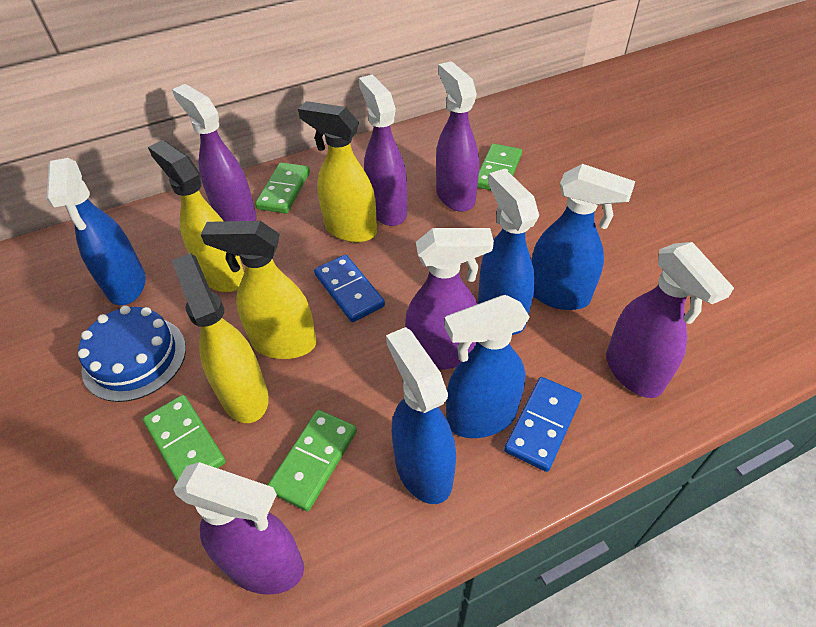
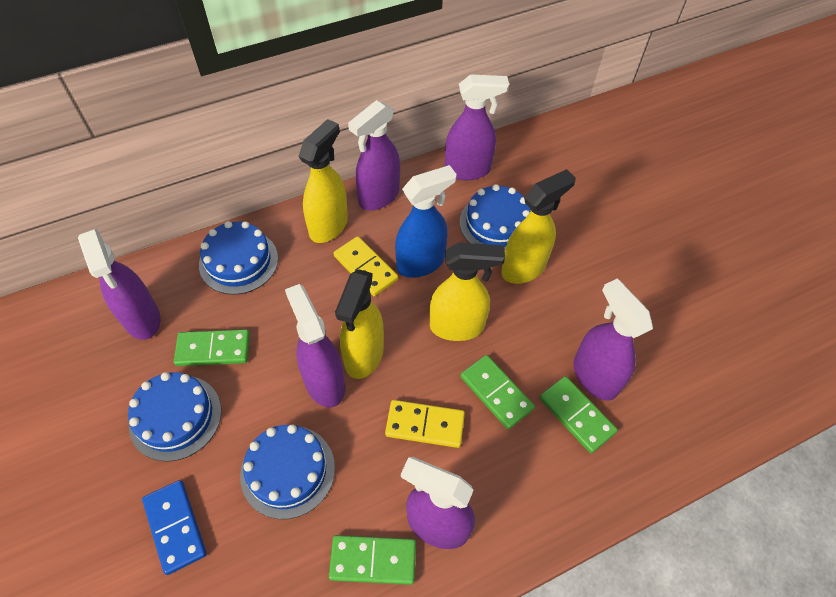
blue cake: [78,306,186,402] = 1 -> [128,372,221,462] [199,221,278,295] [240,425,335,519] [459,184,531,252] = 4
blue domino: [314,255,385,322] [504,377,582,472] = 2 -> [142,480,207,575] = 1
blue spray bottle: [47,158,146,305] [386,327,456,504] [444,295,530,438] [478,169,539,335] [532,164,635,310] = 5 -> [395,165,457,278] = 1
yellow domino: none = 0 -> [334,236,398,296] [385,400,465,448] = 2

